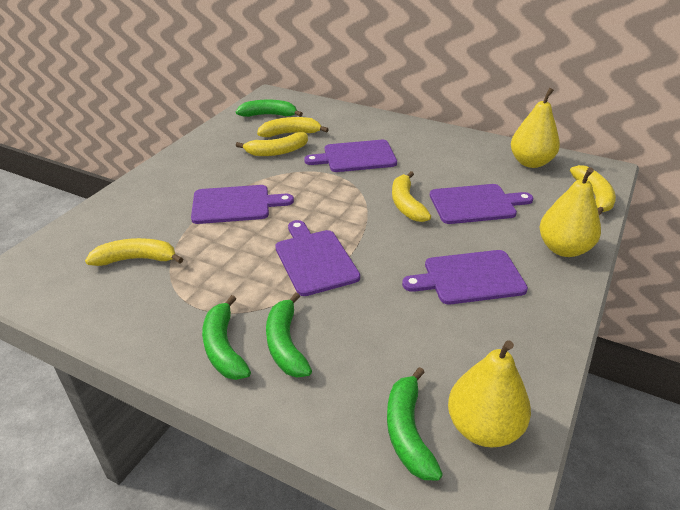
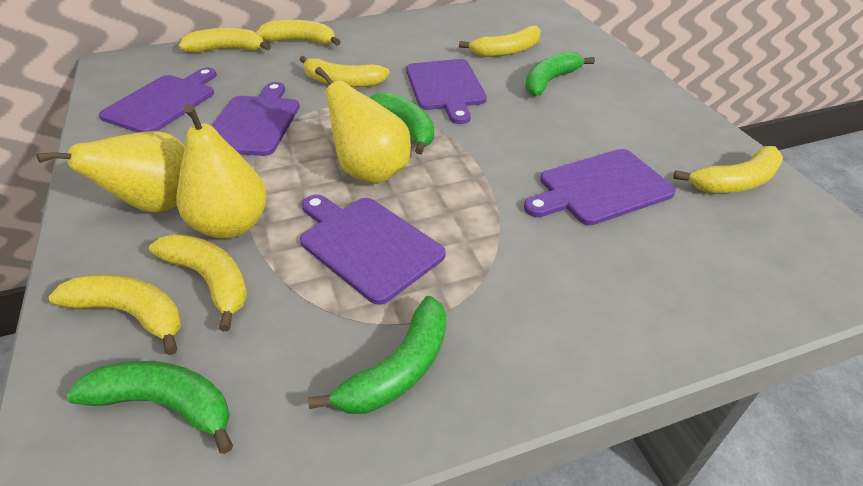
yellow banana: [85,238,183,266] [236,132,308,156] [257,117,329,137] [392,171,431,222] [570,165,616,215] = 5 -> [49,275,181,355] [149,234,247,331] [178,28,271,52] [256,20,341,46] [300,56,390,87] [459,25,541,57] [673,146,783,193] = 7

